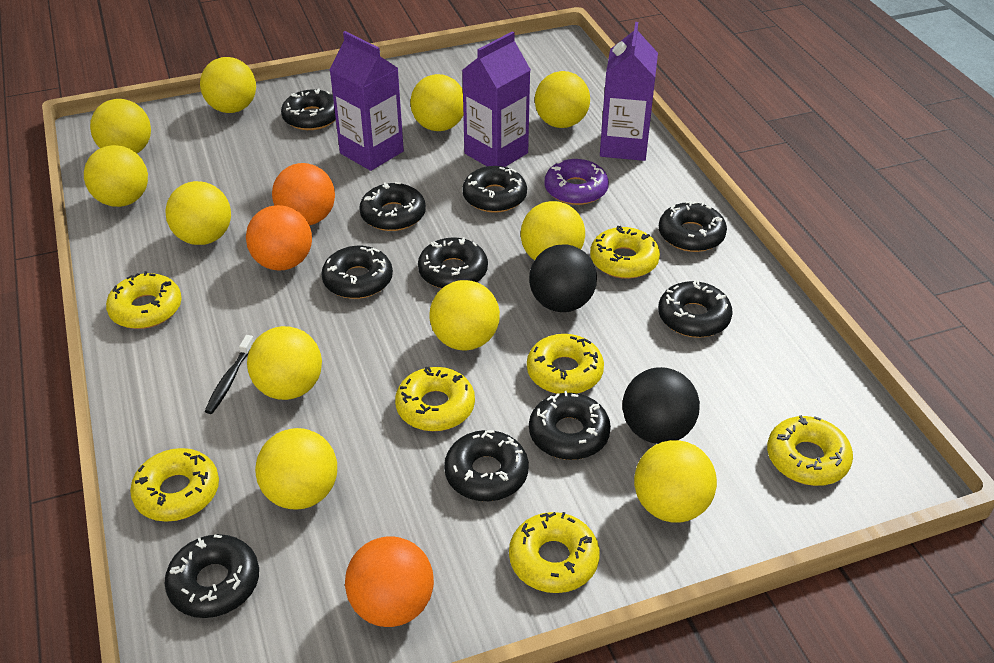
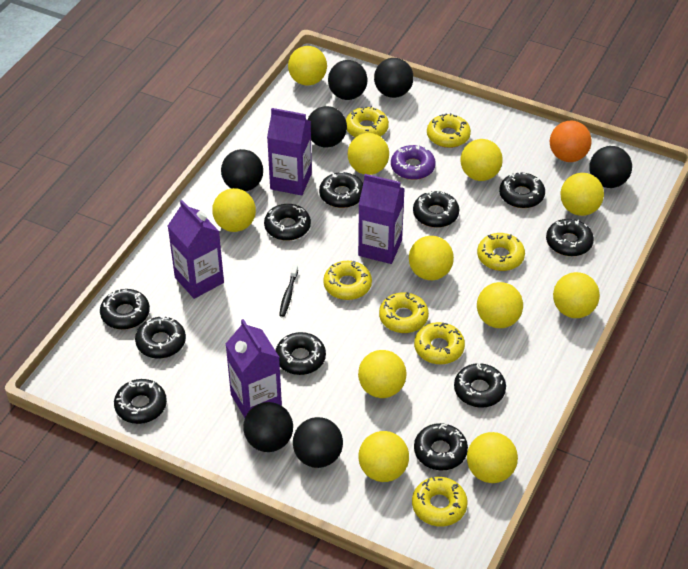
black ball: [529,244,597,312] [623,367,700,444] = 2 -> [221,149,263,191] [243,402,293,452] [293,417,343,468] [307,106,347,148] [328,60,368,100] [374,58,414,98] [589,146,632,188] = 7
black donut: [164,534,259,618] [281,88,336,130] [321,246,393,299] [359,182,426,231] [418,237,488,289] [444,430,529,501] [462,166,527,213] [529,391,611,460] [658,280,733,338] [659,201,727,252] = 10 -> [100,289,150,330] [114,379,167,424] [135,317,186,359] [264,204,311,241] [275,332,326,375] [319,172,363,208] [413,190,459,228] [414,423,468,471] [454,363,506,408] [499,171,545,208] [546,219,594,256] = 11
orange ball: [246,205,312,271] [272,163,335,225] [345,536,434,627] = 3 -> [550,121,592,162] = 1
purple carton: [329,31,404,171] [462,31,531,167] [600,22,658,161] = 3 -> [168,200,224,299] [226,319,282,418] [267,108,312,195] [358,174,405,264] = 4

